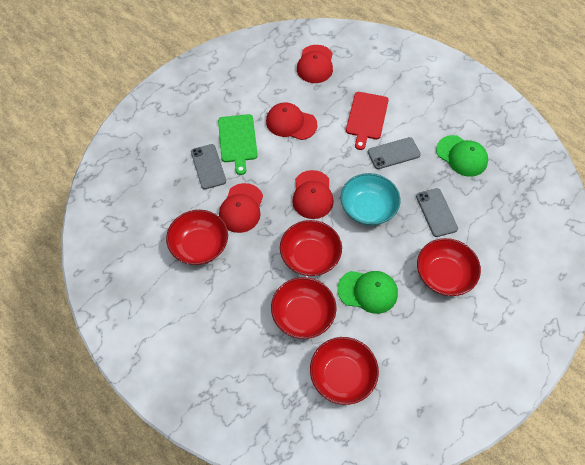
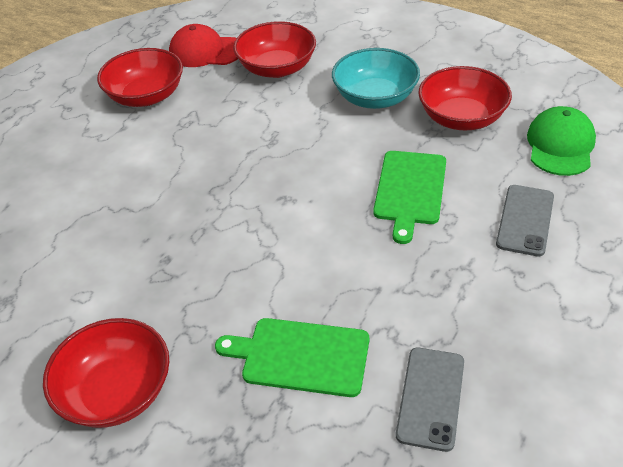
green cap: [337,271,398,314] [436,135,488,177] = 2 -> [527,106,596,176] = 1
green cutting board: [218,114,258,175] = 1 -> [215,318,369,397] [373,151,446,244] = 2
grey phone: [191,144,226,189] [368,137,421,169] [416,188,458,237] = 3 -> [396,348,464,452] [496,185,554,257] = 2
red bowl: [166,210,228,265] [271,277,336,339] [280,220,342,276] [310,337,379,405] [417,238,481,296] = 5 -> [43,318,169,428] [97,48,183,107] [233,21,316,78] [418,66,512,131] = 4
red cap: [219,183,263,233] [266,102,317,140] [292,170,333,219] [297,45,333,83] = 4 -> [169,24,238,67] = 1
red cutting board: [346,92,389,150] = 1 -> none = 0

